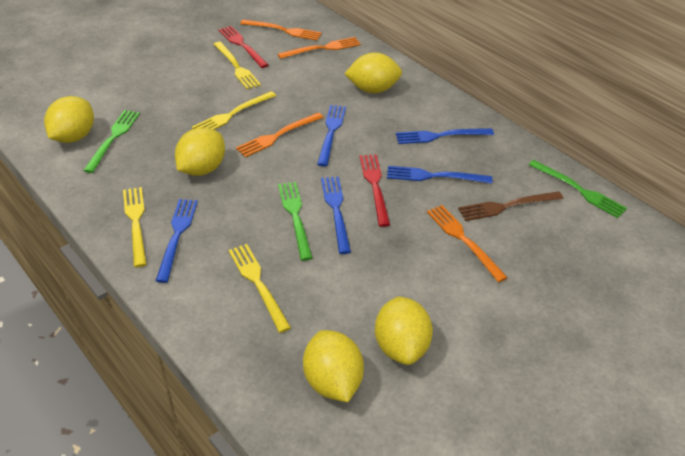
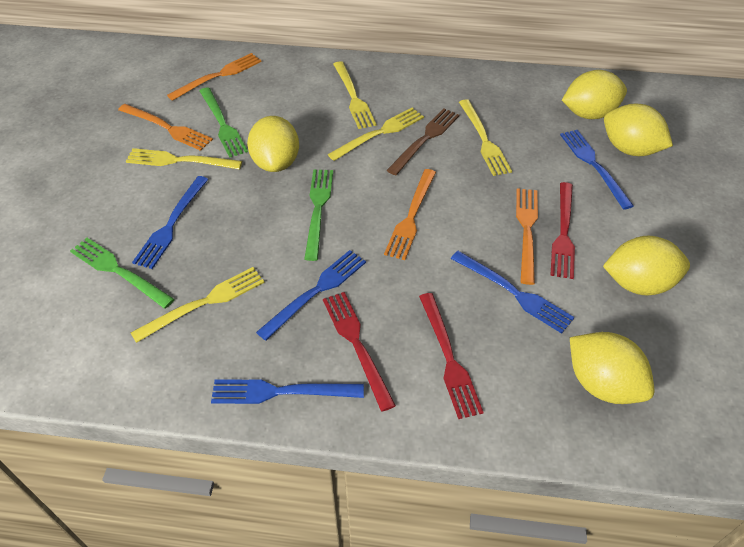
red fork: [218,26,269,68] [360,154,390,227] = 2 -> [323,292,396,412] [419,293,484,419] [550,182,575,279] = 3
yellow fork: [123,187,147,267] [192,91,276,130] [213,42,261,89] [228,244,291,333] = 4 -> [126,148,242,170] [131,267,265,343] [328,108,424,161] [333,61,377,129] [459,99,512,176] = 5

